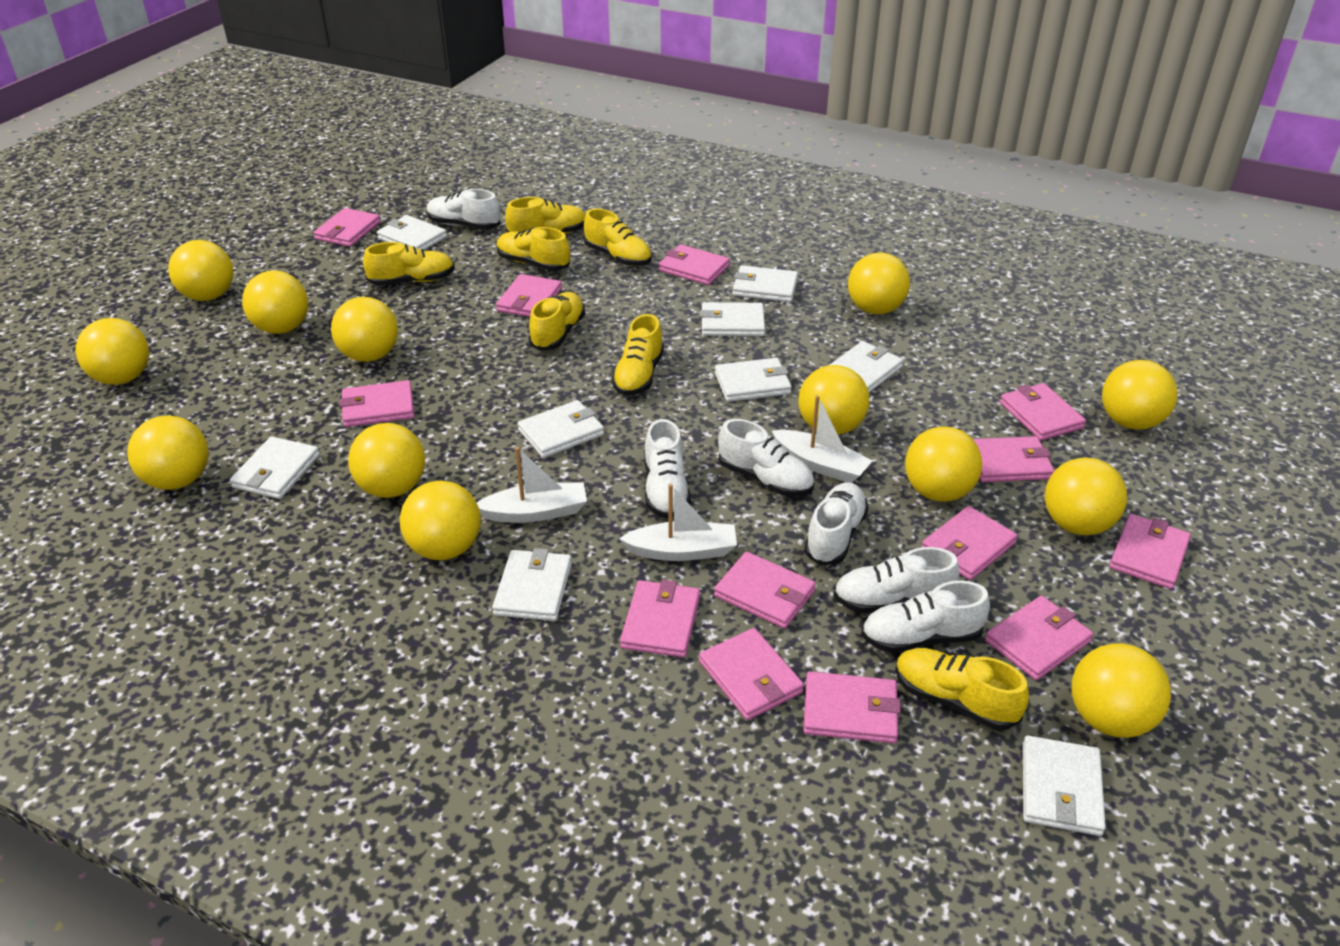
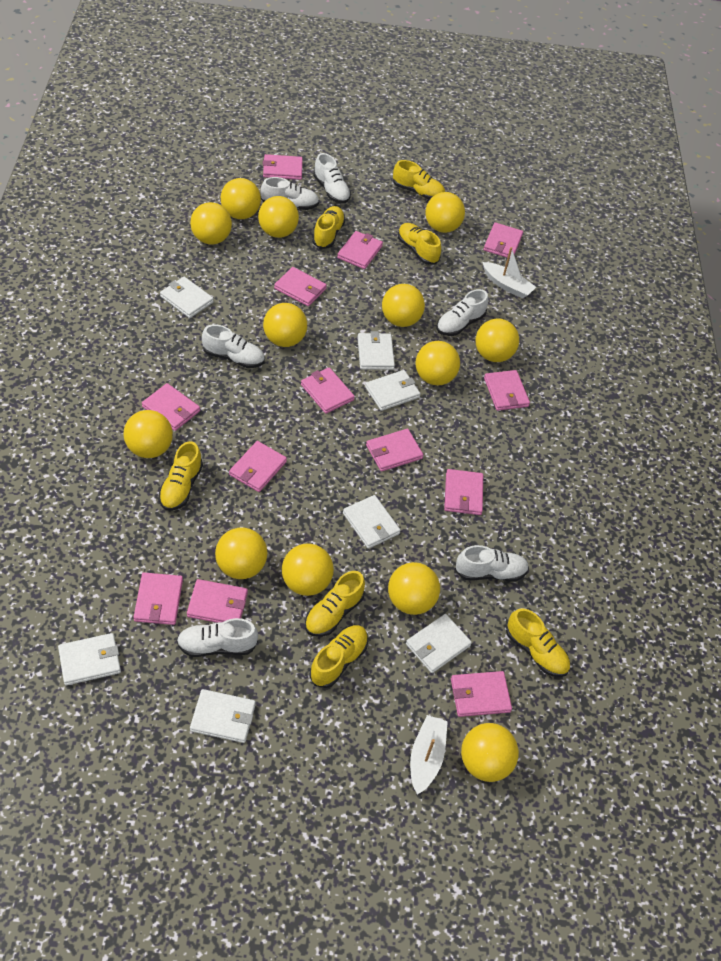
white boat: [477,447,587,523] [619,484,737,561] [772,395,872,483] = 3 -> [410,715,448,795] [482,247,536,298] = 2
white wallet: [230,436,320,499] [377,215,447,250] [492,548,572,621] [518,400,604,458] [700,302,765,336] [715,358,792,402] [732,265,798,302] [830,341,903,393] [1023,735,1106,836] = 9 -> [58,633,121,685] [160,277,214,318] [190,689,256,743] [343,495,401,549] [357,331,395,370] [365,370,421,411] [406,614,472,673] = 7

